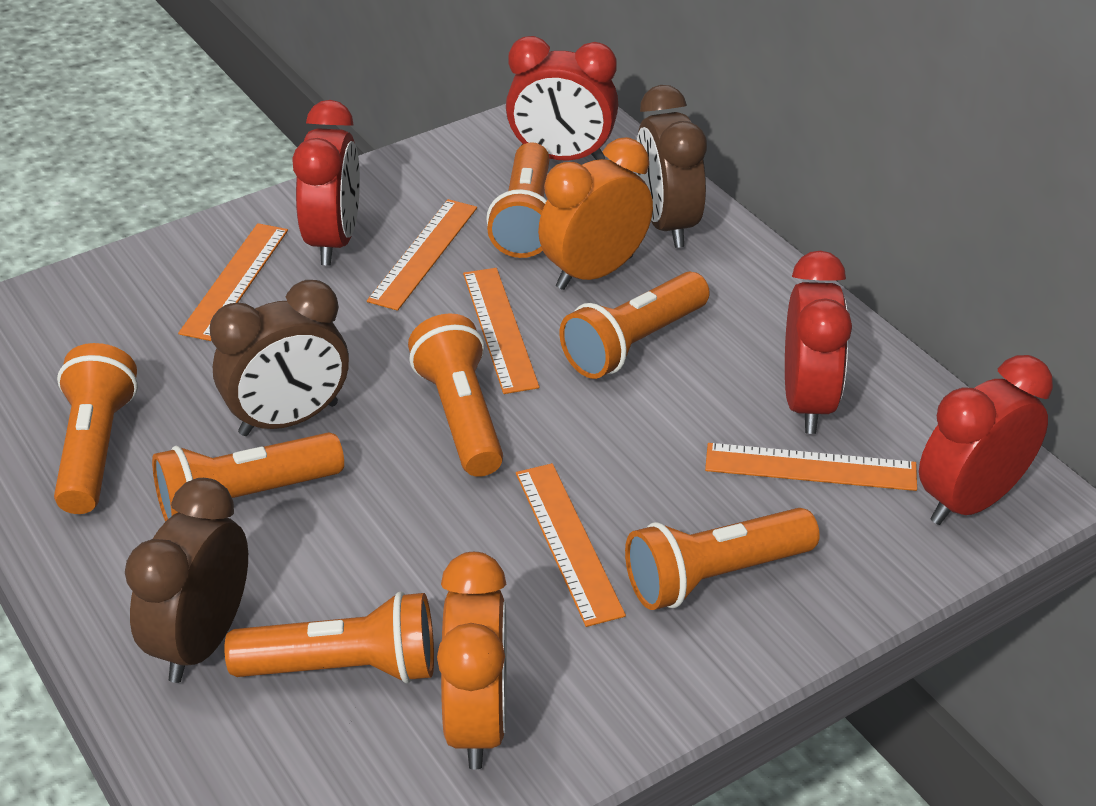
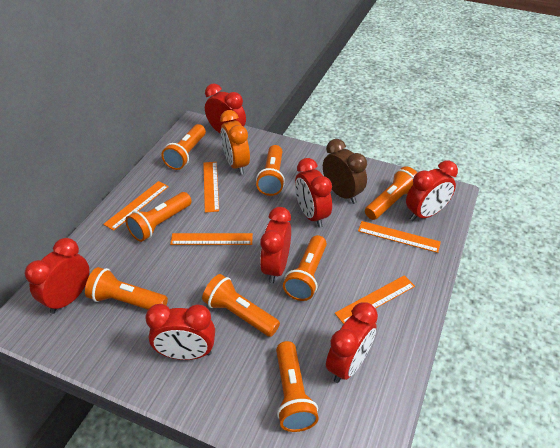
brown clock: [125,478,248,683] [210,280,349,436] [637,85,707,248] = 3 -> [323,139,367,204] = 1
orange clock: [437,552,507,770] [538,137,653,290] = 2 -> [220,110,250,175] = 1
orange flashlight: [54,343,138,514] [152,432,344,522] [224,591,434,684] [408,313,503,477] [486,142,550,258] [560,272,710,379] [625,508,820,610] = 7 -> [85,267,168,310] [125,192,192,242] [161,124,206,170] [202,274,280,337] [256,145,285,196] [276,341,319,432] [283,235,327,301] [365,166,417,220] = 8
red clock: [293,100,360,265] [506,36,618,160] [785,251,852,434] [919,355,1053,525] = 4 -> [25,238,89,314] [145,304,215,360] [205,84,246,134] [260,207,291,283] [295,158,332,228] [326,302,378,383] [406,161,458,221] = 7

